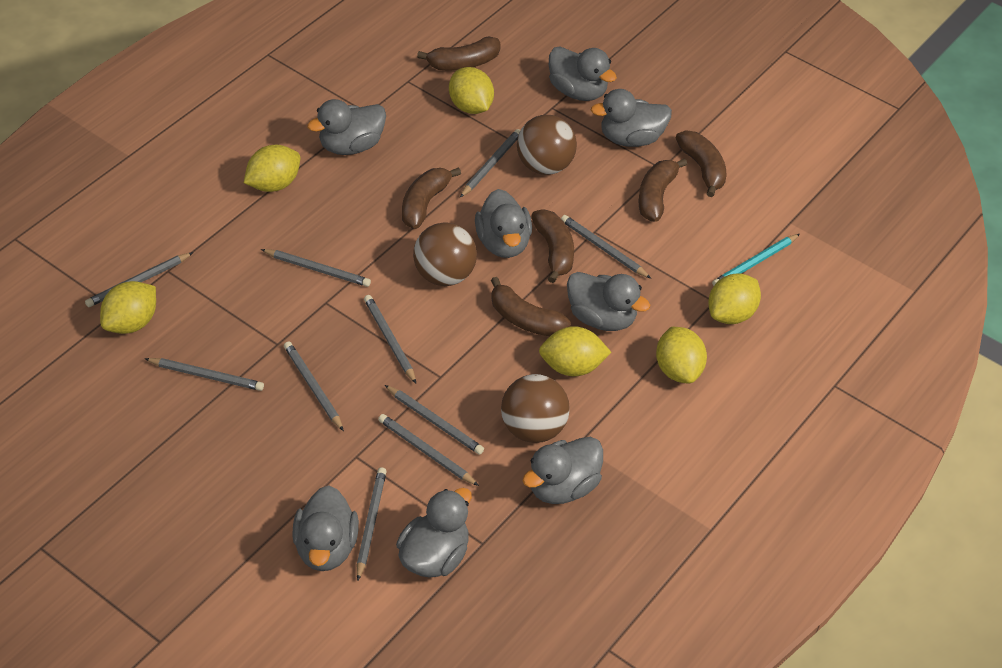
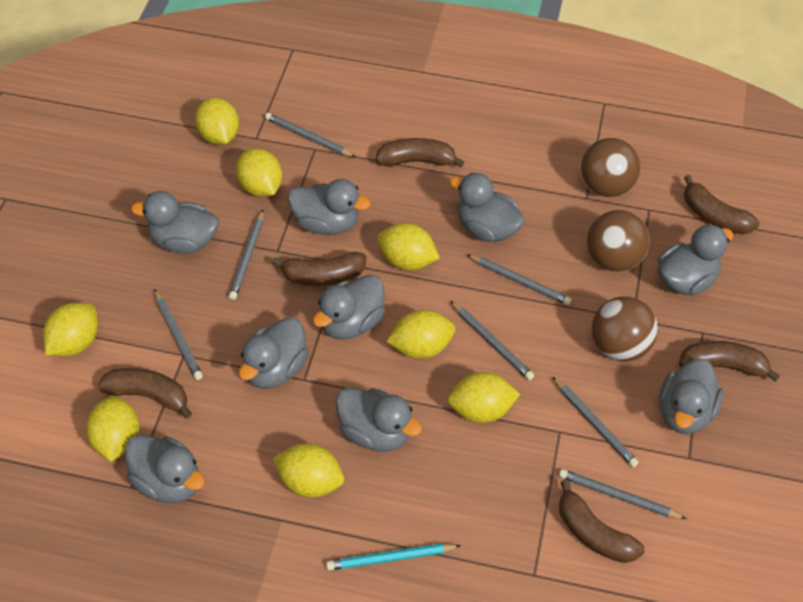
grey duck: [292,485,359,571] [307,99,386,155] [396,488,472,578] [475,189,532,258] [523,437,603,504] [549,47,617,101] [567,272,650,331] [591,89,672,147] = 8 -> [125,435,205,503] [131,191,219,254] [239,317,309,389] [288,179,371,235] [313,274,385,340] [336,388,422,452] [450,173,525,242] [658,224,734,295] [659,358,723,434] = 9
grey pencil: [85,252,193,307] [144,358,264,391] [261,249,371,287] [284,341,344,431] [357,467,387,581] [364,295,416,383] [378,414,479,486] [385,385,484,455] [460,129,521,197] [561,215,651,278] = 10 -> [154,289,203,380] [229,210,264,300] [265,113,356,157] [450,301,534,380] [466,254,572,305] [552,376,639,467] [559,469,686,519] = 7
yellow lemon: [100,281,156,334] [244,145,300,192] [449,67,494,114] [539,326,611,377] [656,327,707,384] [708,273,761,324] = 6 -> [43,303,98,356] [86,396,139,462] [195,97,239,145] [236,148,282,197] [273,444,344,498] [377,223,440,270] [386,310,455,359] [447,372,520,423] = 8

